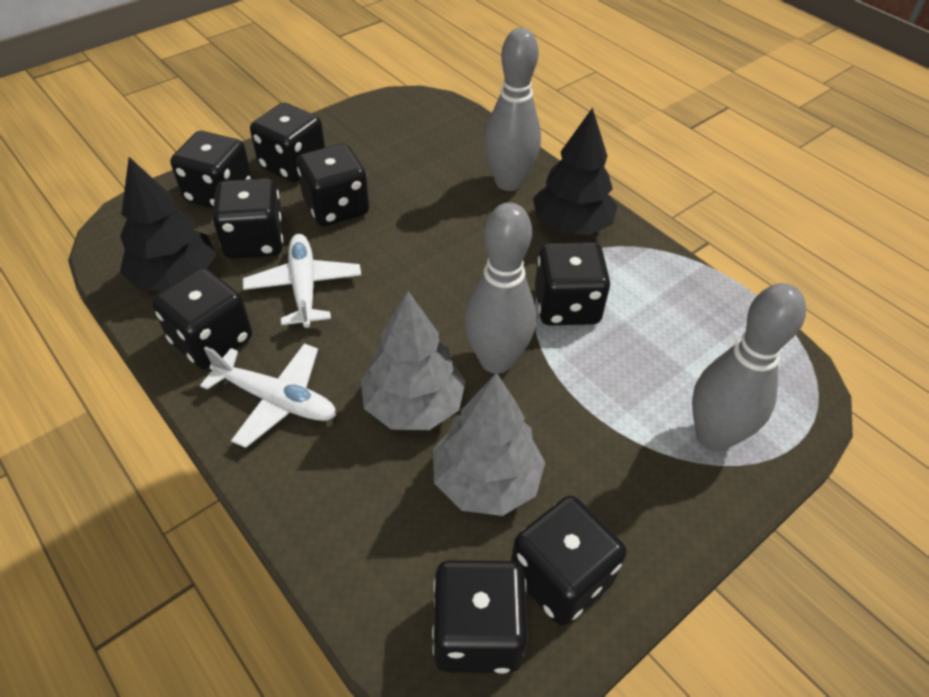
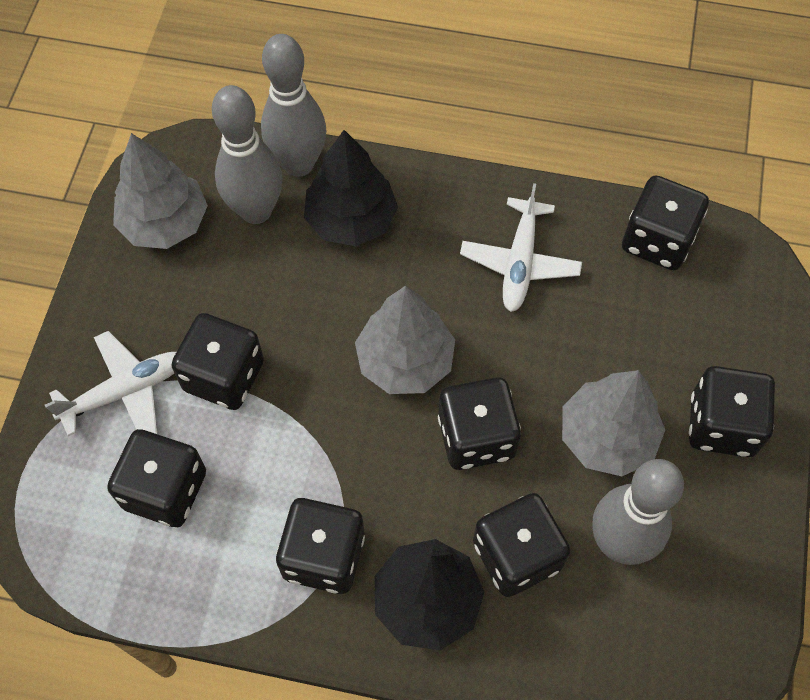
black dice: [152,268,252,369] [170,131,253,209] [212,178,284,259] [250,103,325,182] [297,144,369,226] [432,560,528,674] [511,496,627,625] [535,242,610,326] = 8 -> [107,429,206,527] [171,313,264,410] [276,498,365,594] [438,377,521,470] [473,493,571,597] [622,175,709,270] [689,366,775,457] = 7
grey tree: [361,291,466,430] [433,373,545,516] = 2 -> [113,133,208,249] [355,286,455,394] [562,370,665,476] = 3

